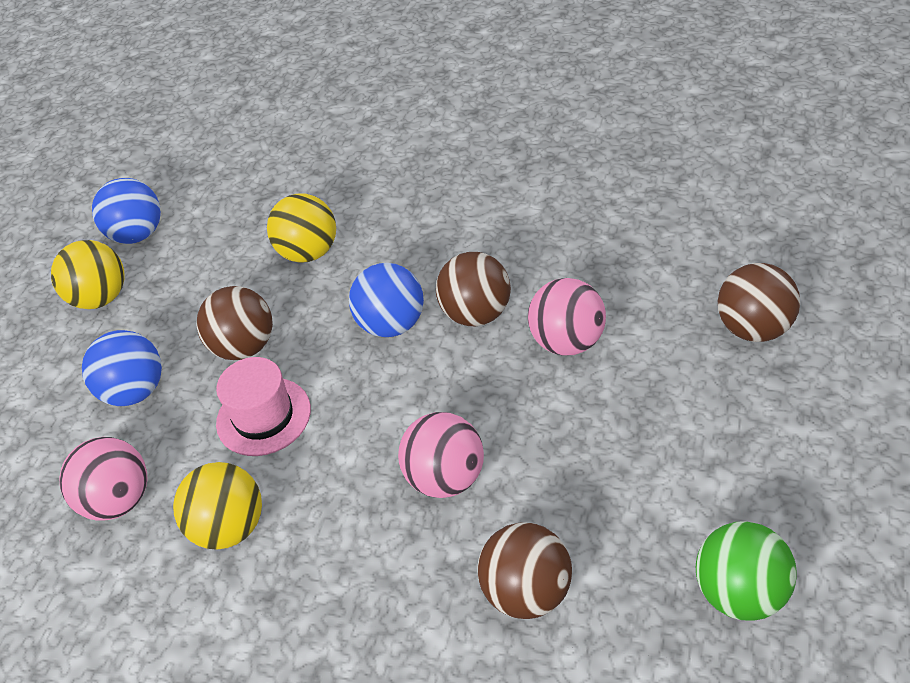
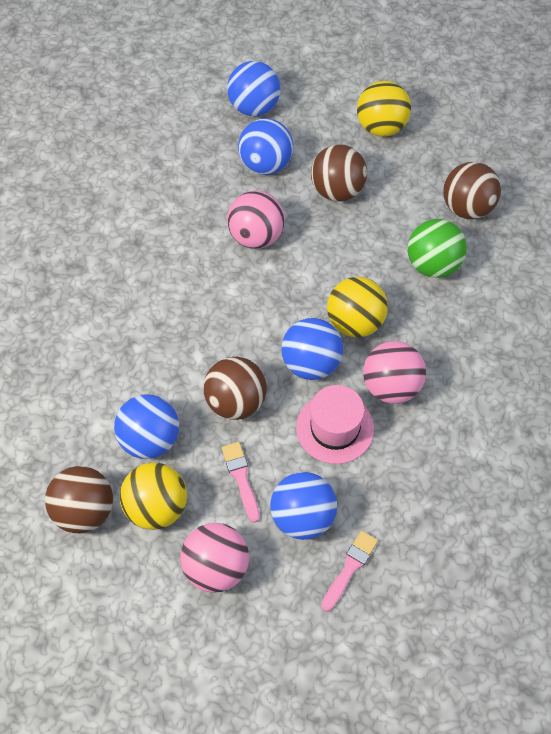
blue ball: [82,330,162,406] [92,178,161,244] [349,263,424,337] = 3 -> [114,394,179,459] [227,61,281,116] [238,118,293,175] [270,472,337,540] [281,318,343,380] = 5
pink brush: none = 0 -> [222,442,260,523] [321,531,378,612] = 2

